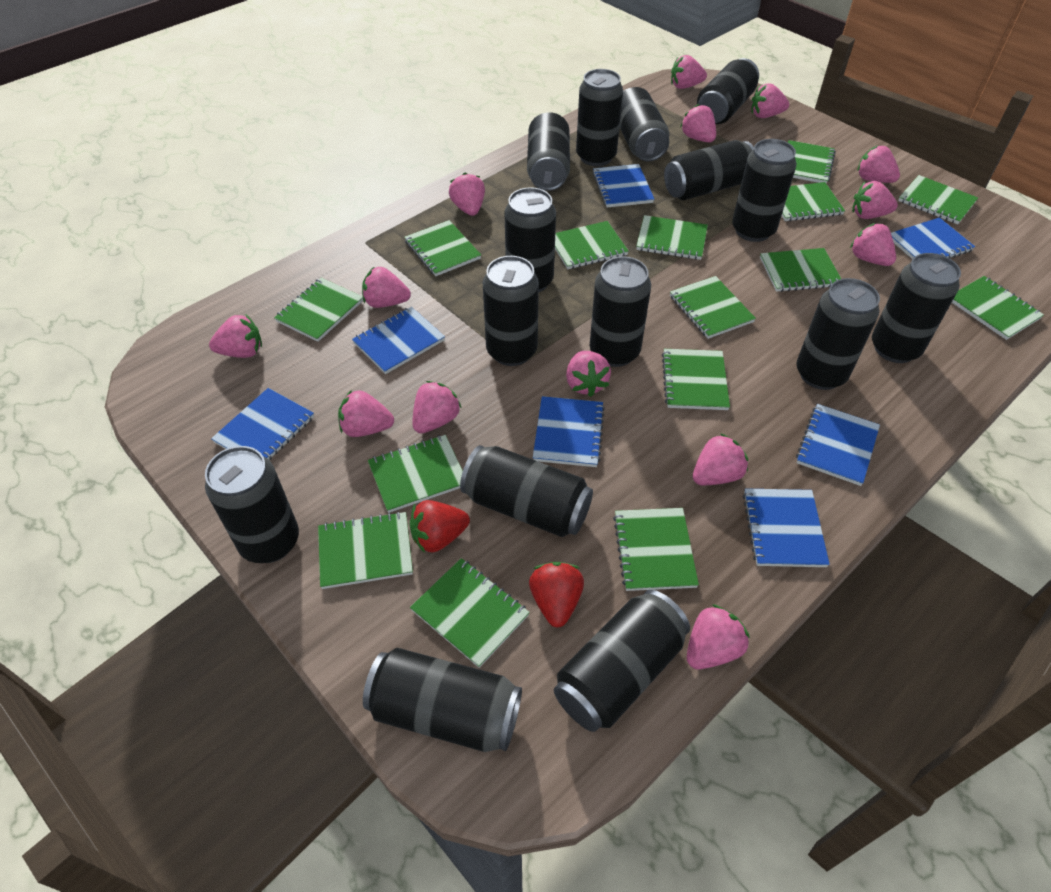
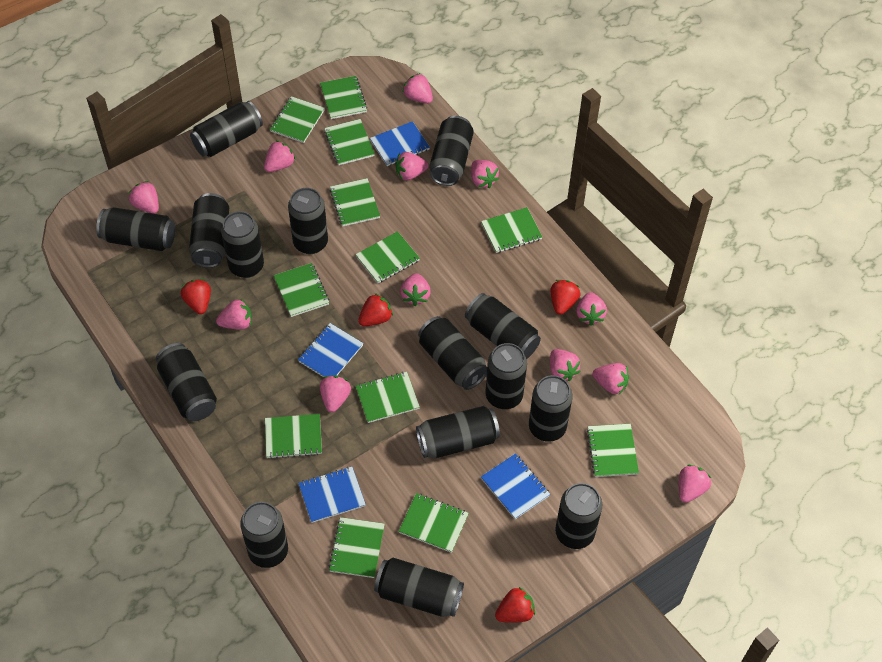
blue notebook: [211,388,314,460] [352,307,445,374] [533,396,605,467] [593,164,654,207] [743,488,830,567] [796,404,880,486] [891,217,975,259] = 7 -> [298,323,363,377] [298,467,366,523] [370,121,430,166] [481,453,550,519] = 4
green notebook: [274,278,363,342] [318,511,413,589] [368,435,463,513] [404,220,481,276] [410,558,530,668] [555,221,629,269] [613,508,699,591] [636,215,708,260] [662,349,730,410] [670,276,756,339] [760,248,841,292] [782,182,845,221] [788,140,836,184] [898,175,978,224] [952,276,1044,340] = 15 -> [265,414,322,459] [270,96,325,143] [274,263,329,317] [320,76,367,119] [324,119,375,165] [329,517,385,578] [330,178,380,227] [355,231,420,283] [356,372,420,423] [399,493,469,553] [481,207,542,253] [587,424,639,477] = 12
pink strawberry: [209,315,262,358] [338,390,394,437] [362,266,411,308] [413,381,461,433] [449,172,485,216] [566,351,611,397] [671,55,707,89] [680,104,716,142] [687,604,750,669] [693,433,748,485] [751,83,789,118] [850,223,896,266] [852,181,898,219] [857,145,900,183] = 14 -> [128,181,159,214] [216,299,252,330] [264,141,296,172] [320,376,351,412] [396,152,428,181] [400,273,431,306] [403,73,433,104] [471,160,499,188] [550,349,580,381] [576,292,607,326] [593,363,629,394] [679,465,711,503] = 12
red strawberry: [410,500,470,553] [529,562,584,628] = 2 -> [181,279,211,314] [358,293,393,326] [495,587,535,623] [551,280,580,315] = 4

